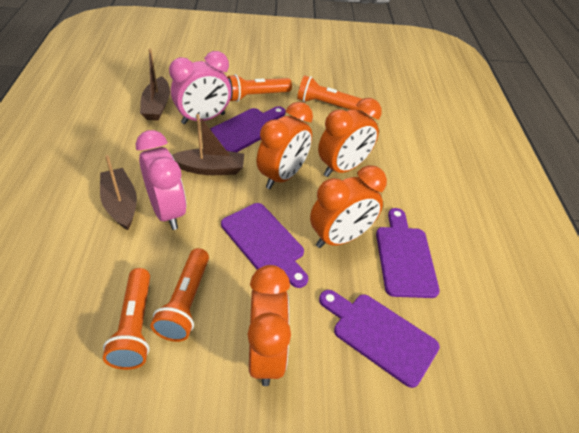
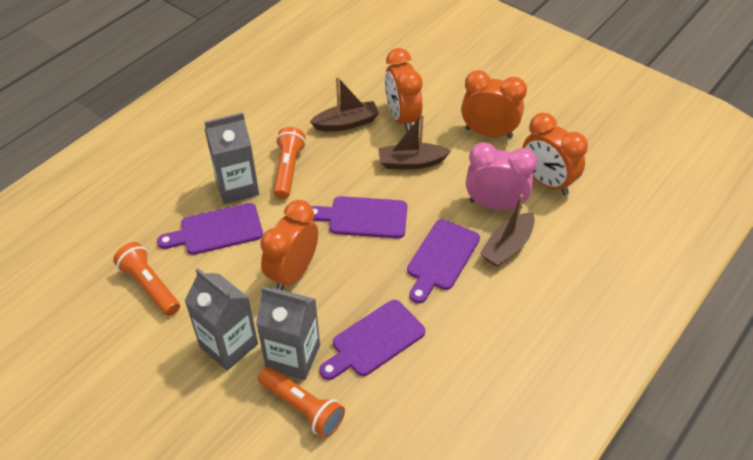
grey carton: none = 0 -> [185,268,258,371] [204,112,259,204] [256,286,320,380] = 3
orange flashlight: [103,268,150,370] [151,248,209,342] [227,74,292,102] [297,75,362,110] = 4 -> [113,242,180,316] [258,366,345,438] [273,127,306,199] = 3
pink clock: [136,130,187,230] [169,51,231,124] = 2 -> [466,142,537,210] = 1

